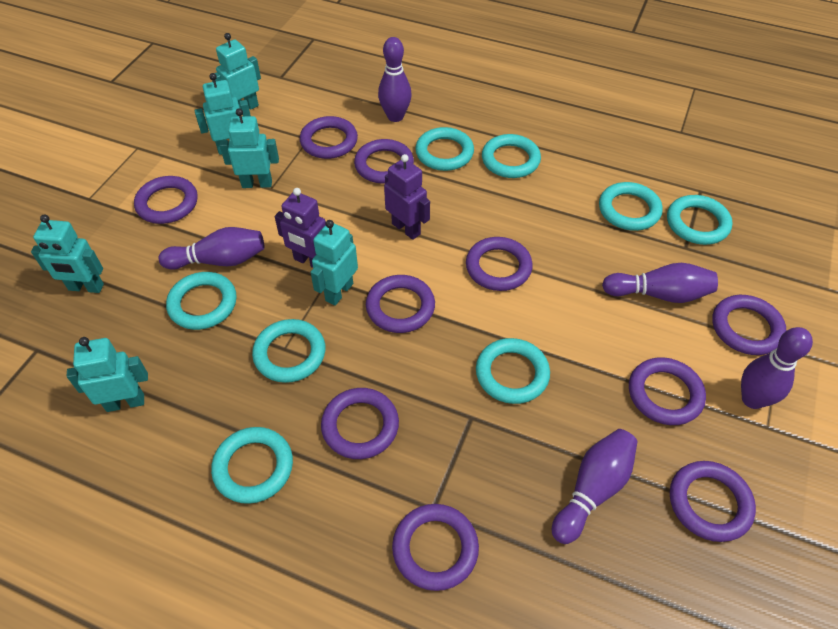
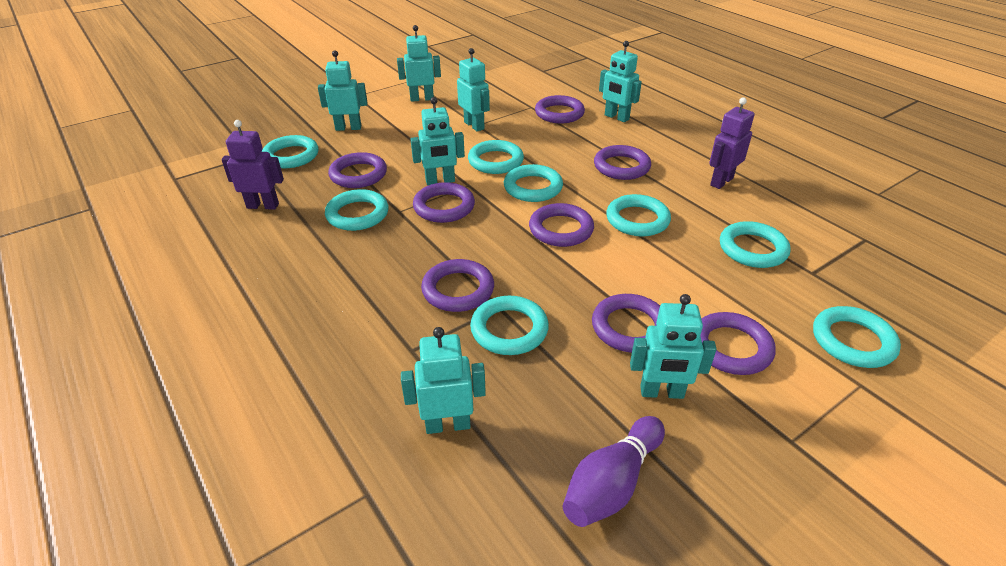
purple bowling pin: [158,227,264,270] [378,37,412,122] [552,429,637,544] [602,263,718,303] [741,327,813,409] = 5 -> [563,416,665,527] = 1
purple ring: [134,176,198,224] [300,116,358,159] [321,388,399,459] [354,139,414,183] [366,275,435,333] [392,504,479,591] [466,237,533,291] [629,357,706,425] [670,461,756,542] [712,295,786,355] = 10 -> [328,152,387,188] [413,182,475,223] [421,259,494,312] [529,203,594,247] [535,95,585,123] [592,294,660,353] [594,145,651,180] [700,312,776,375] = 8
turquoise robot: [31,215,104,293] [67,337,148,412] [195,73,251,155] [212,33,261,110] [220,108,279,188] [311,220,358,306] = 6 -> [318,50,368,131] [397,25,441,102] [401,327,486,434] [411,97,465,185] [457,48,490,131] [599,41,642,122] [630,294,717,399] = 7

